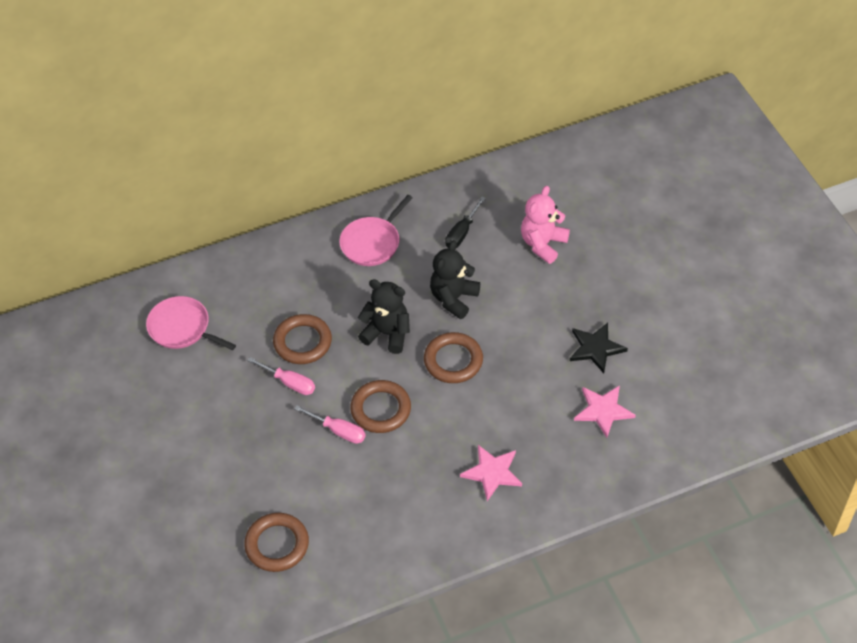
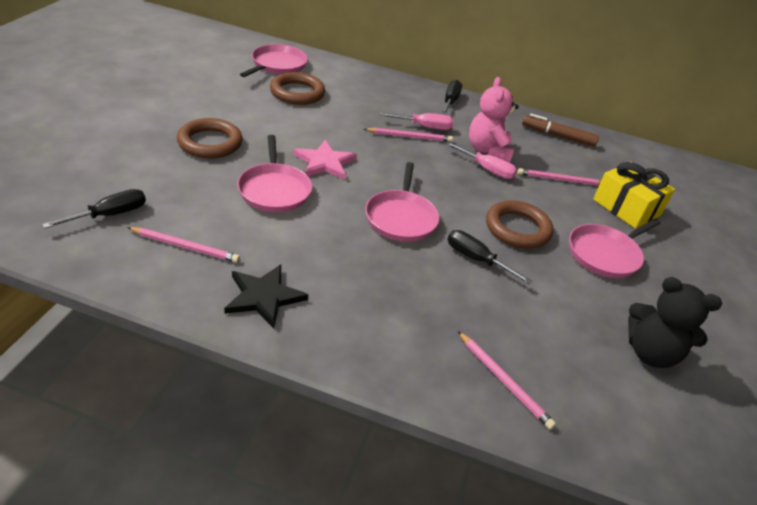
black screwdriver: [445,197,486,248] = 1 -> [42,189,146,229] [442,80,462,115] [447,230,532,284] = 3
black teddy bear: [358,279,410,354] [430,240,480,319] = 2 -> [628,277,722,368] = 1
brown marker: none = 0 -> [522,114,599,147] = 1
brown ring: [244,513,309,572] [273,314,332,364] [350,380,411,433] [424,332,483,383] = 4 -> [177,118,243,159] [270,72,325,105] [486,200,554,249] = 3
pink pan: [146,296,236,350] [339,195,412,266] = 2 -> [237,135,312,212] [240,44,308,77] [365,162,439,242] [569,219,660,278] = 4
pink pencil: none = 0 -> [127,227,240,263] [364,127,453,142] [458,331,556,430] [518,168,601,186] = 4
pink star: [460,445,522,501] [574,385,636,438] = 2 -> [293,140,357,180] = 1
yellow gift: none = 0 -> [593,162,675,229] = 1

